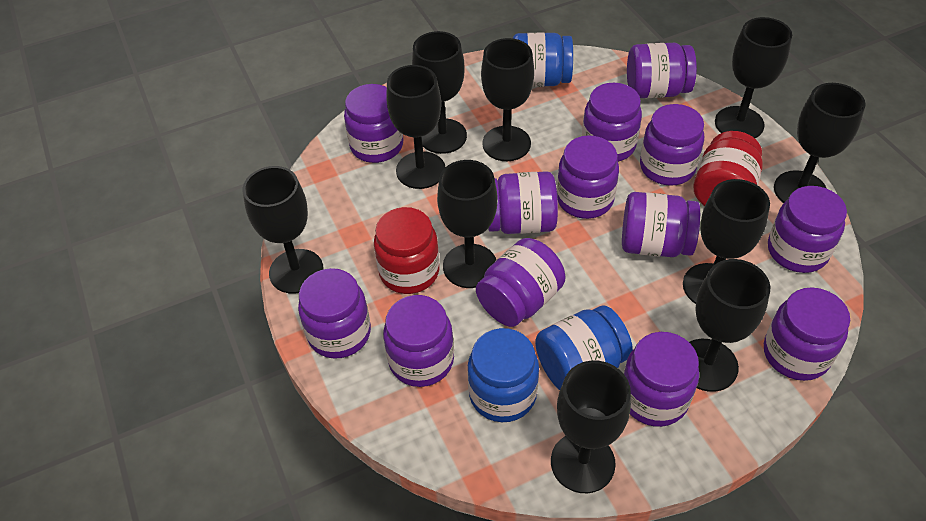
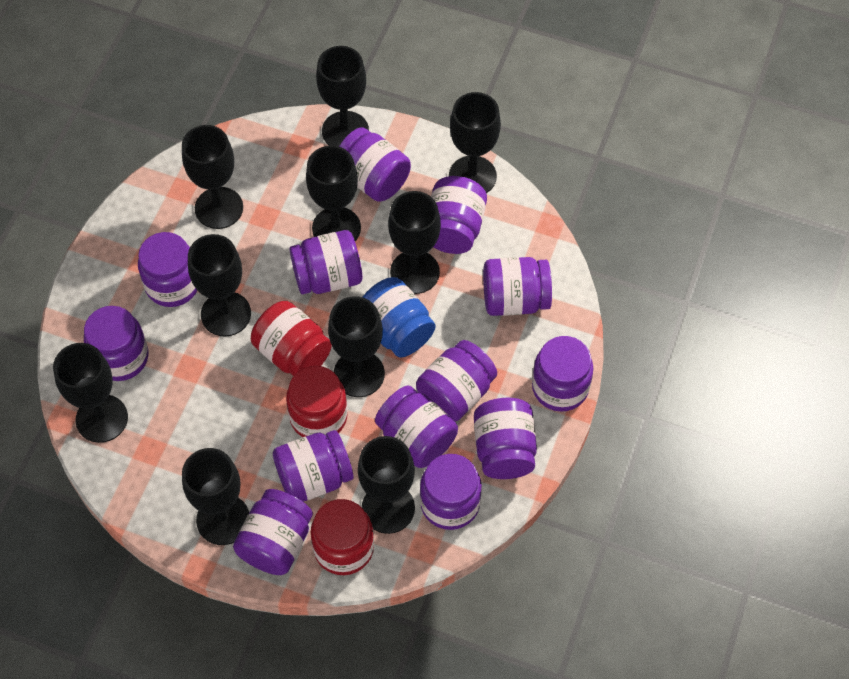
blue jar: [467,328,539,422] [513,33,573,87] [535,305,633,390] = 3 -> [363,277,435,358] = 1
red jar: [374,207,440,294] [693,131,763,206] = 2 -> [251,301,332,376] [286,366,348,437] [311,499,374,575] = 3

